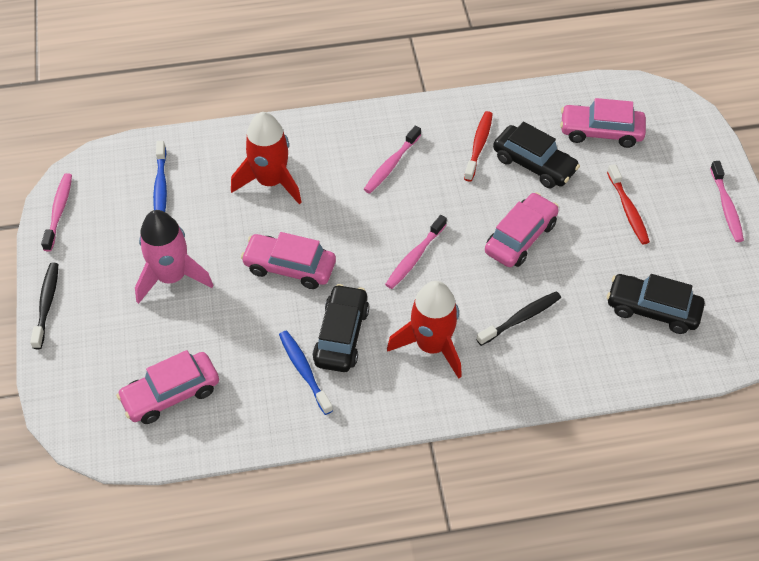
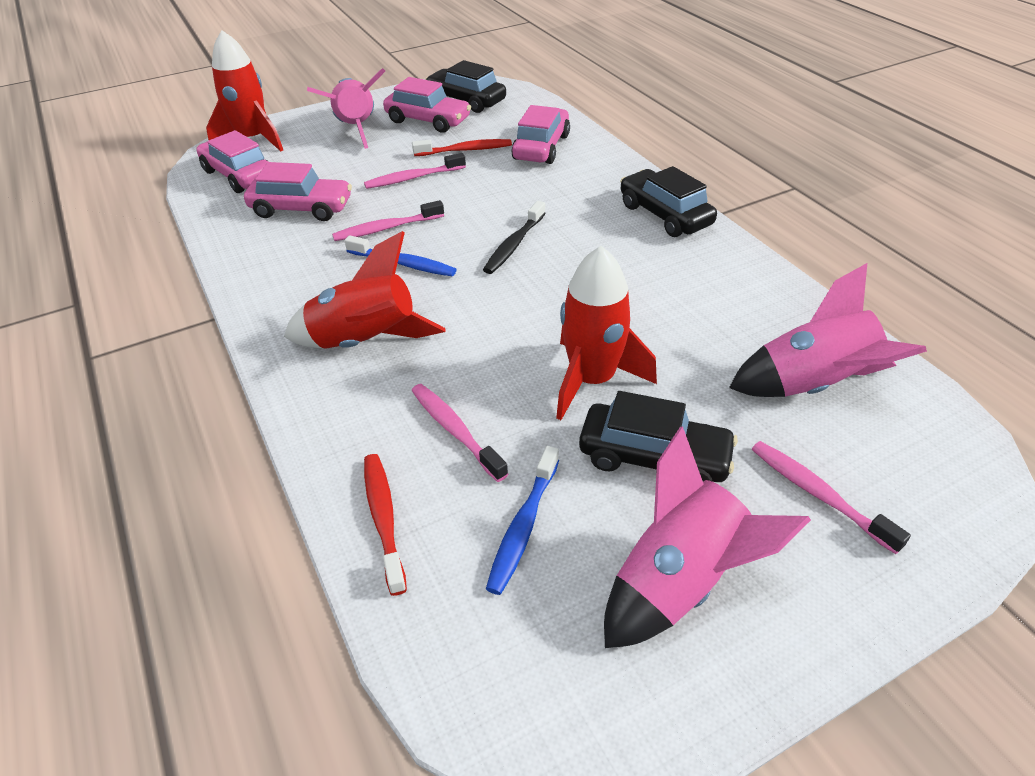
black toothbrush: [30,263,58,349] [476,291,561,346] = 2 -> [483,201,546,274] = 1
pink rocket: [135,210,214,304] = 1 -> [307,68,385,149] [604,427,811,648] [729,263,927,397] = 3
red rocket: [231,112,302,204] [387,281,462,379] = 2 -> [206,30,283,151] [284,231,446,349] [556,246,657,420] = 3

